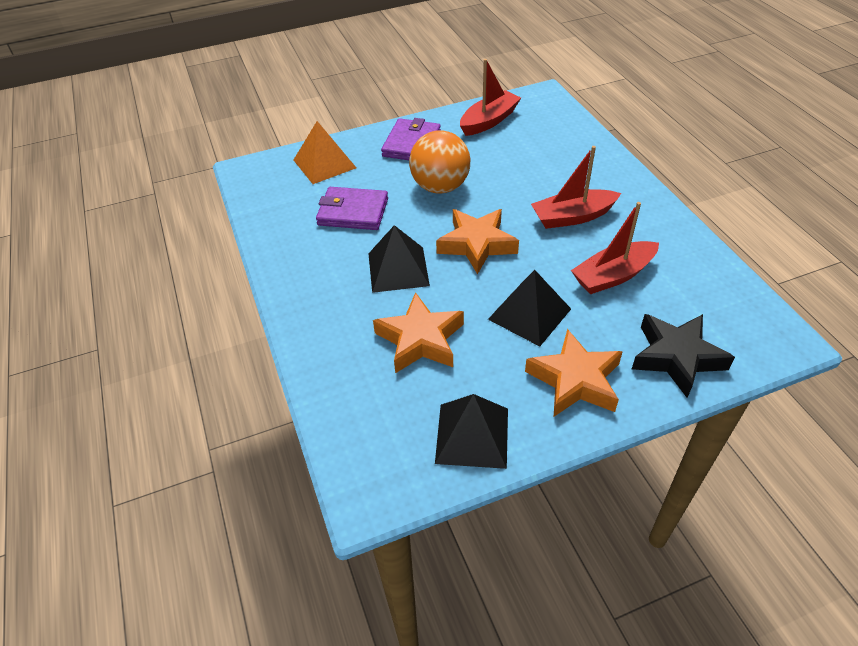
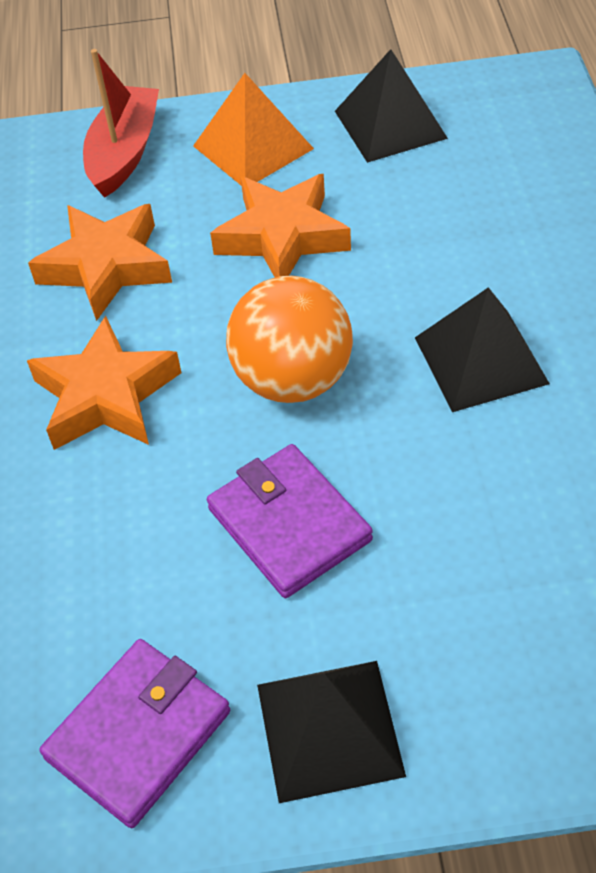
black star: [632,314,735,398] = 1 -> none = 0
red boat: [460,59,521,136] [531,146,621,229] [571,202,659,294] = 3 -> [83,49,159,198] = 1

